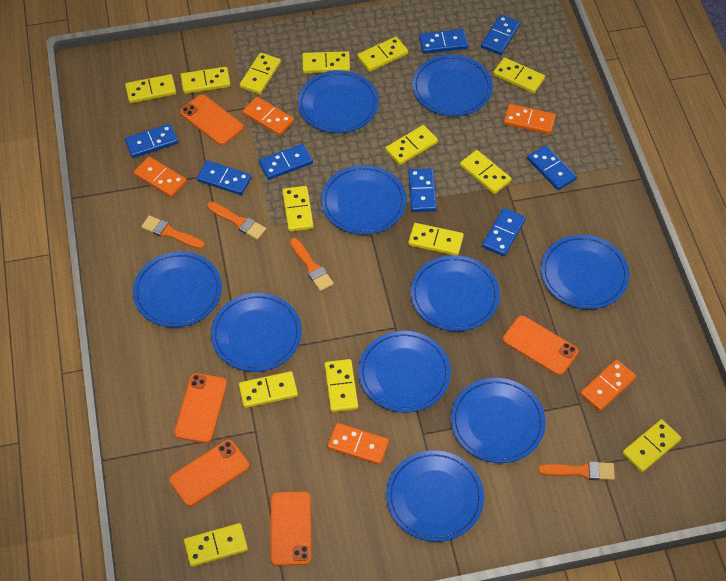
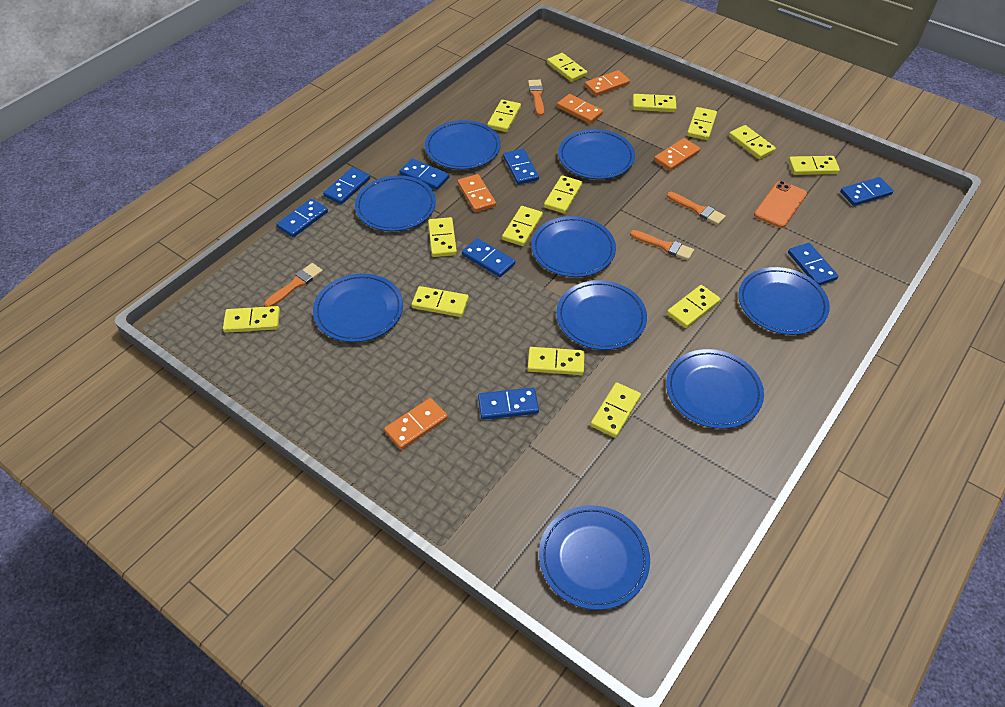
blue plate: [133,252,222,328] [211,293,302,372] [298,70,379,133] [321,165,406,235] [358,331,451,413] [386,450,484,542] [411,255,500,331] [412,54,493,116] [451,378,546,463] [541,235,630,309] = 10 -> [313,274,403,342] [355,175,436,231] [425,120,501,170] [531,216,616,277] [539,505,650,610] [557,280,647,350] [558,129,635,179] [666,349,764,429] [738,267,830,335] = 9
orange phone: [169,440,249,506] [174,373,227,443] [180,94,244,145] [271,491,311,566] [503,316,578,375] = 5 -> [754,181,807,228] = 1

